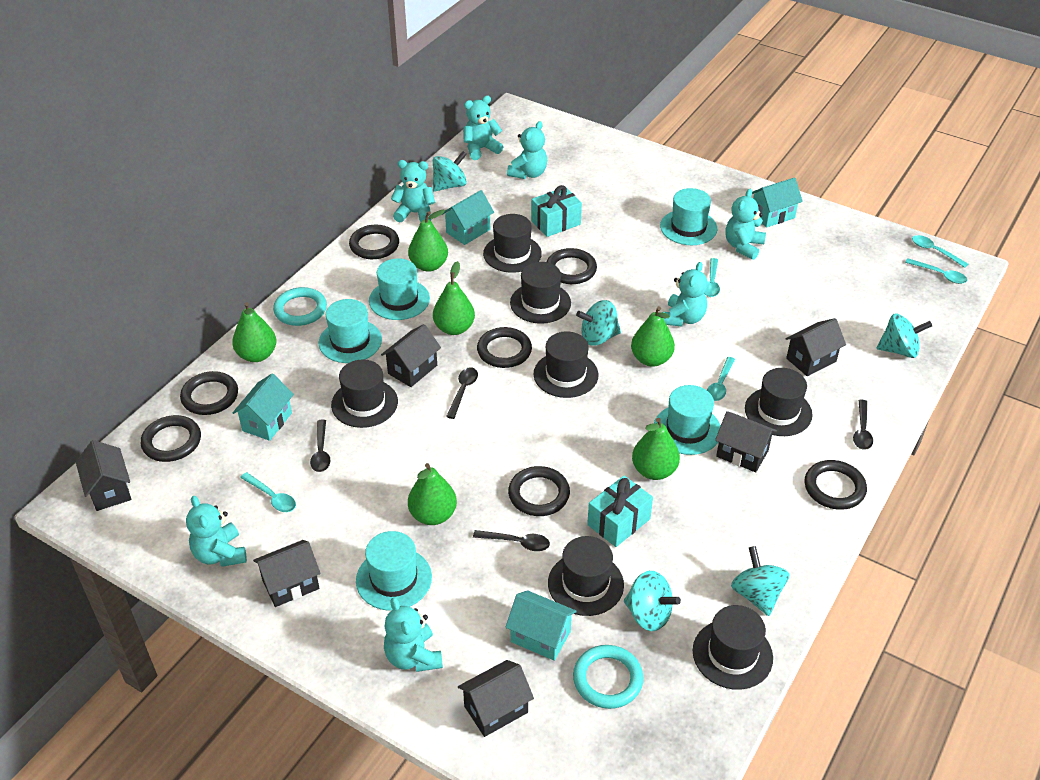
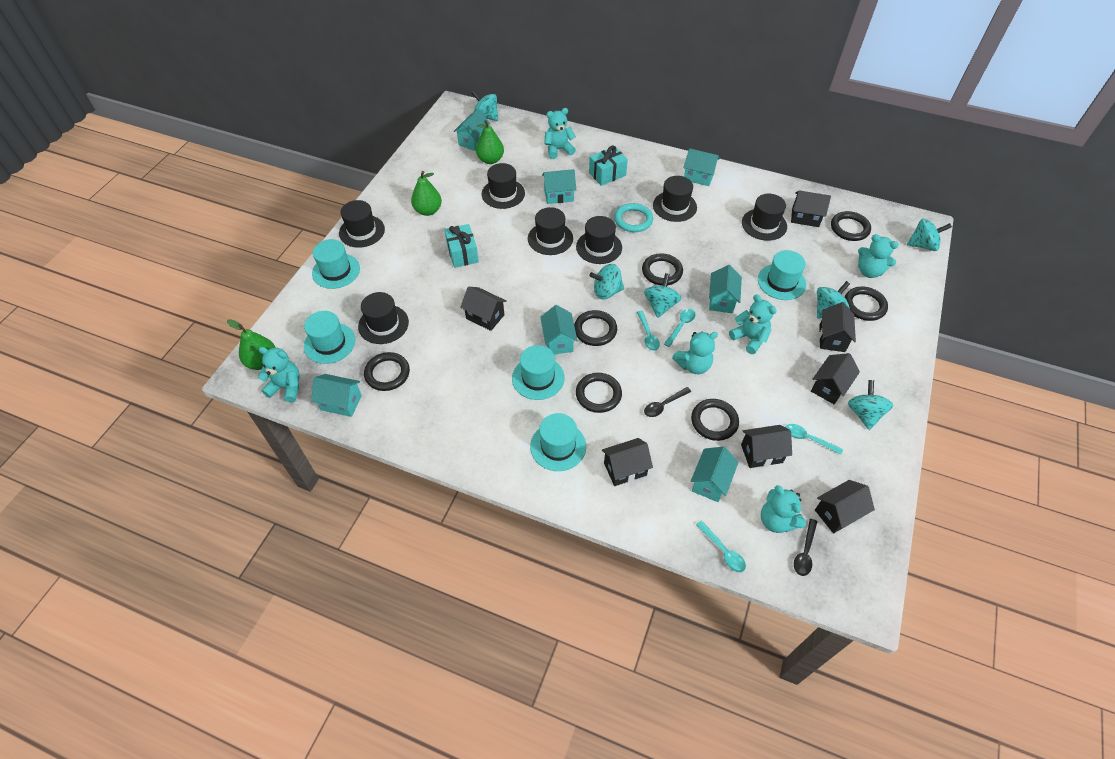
black house: [76,440,131,511] [253,540,321,607] [381,324,441,387] [458,660,534,737] [715,411,777,472] [786,318,846,376] = 6 -> [460,287,507,331] [602,438,653,486] [741,425,792,468] [791,190,831,227] [811,353,860,404] [815,480,875,533] [819,302,856,352] = 7
black spoon: [310,420,331,472] [446,367,478,419] [473,530,550,551] [853,400,873,450] = 4 -> [644,387,691,417] [794,519,817,576] = 2
green pear: [232,302,276,362] [408,210,448,272] [408,463,457,525] [433,261,475,335] [631,306,675,367] [632,418,680,480] = 6 -> [227,319,276,370] [411,171,442,216] [476,120,504,164] = 3
turquoise house: [233,374,294,441] [441,190,494,245] [505,590,577,661] [752,177,803,227] = 4 -> [311,374,362,417] [454,109,490,151] [540,305,578,354] [542,169,576,204] [684,148,719,186] [691,446,739,502] [709,265,742,313] = 7
turquoise ring: [273,287,327,326] [573,645,644,709] = 2 -> [614,203,653,232] = 1
turquoise spinning top: [433,151,467,192] [576,300,621,346] [624,571,681,631] [731,546,789,616] [877,314,932,358] = 5 -> [472,91,498,121] [589,264,624,299] [644,273,682,318] [817,281,850,319] [848,380,893,430] [907,219,952,251] = 6
turquoise spoon: [240,472,296,512] [704,258,720,297] [707,357,735,401] [905,258,967,284] [912,235,968,268] = 5 -> [637,311,660,351] [664,309,696,347] [696,520,746,572] [785,424,843,455] = 4
turquoise teddy bear: [186,496,247,567] [384,598,443,672] [391,160,435,223] [463,96,503,160] [507,121,547,179] [663,262,708,327] [725,189,766,260] = 7 -> [258,347,299,402] [544,108,576,159] [672,332,718,374] [729,294,777,354] [761,485,806,533] [858,234,899,278] = 6

